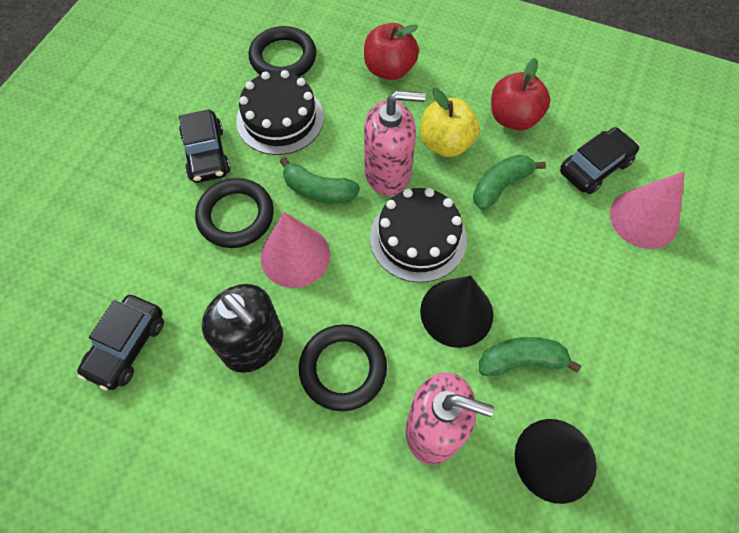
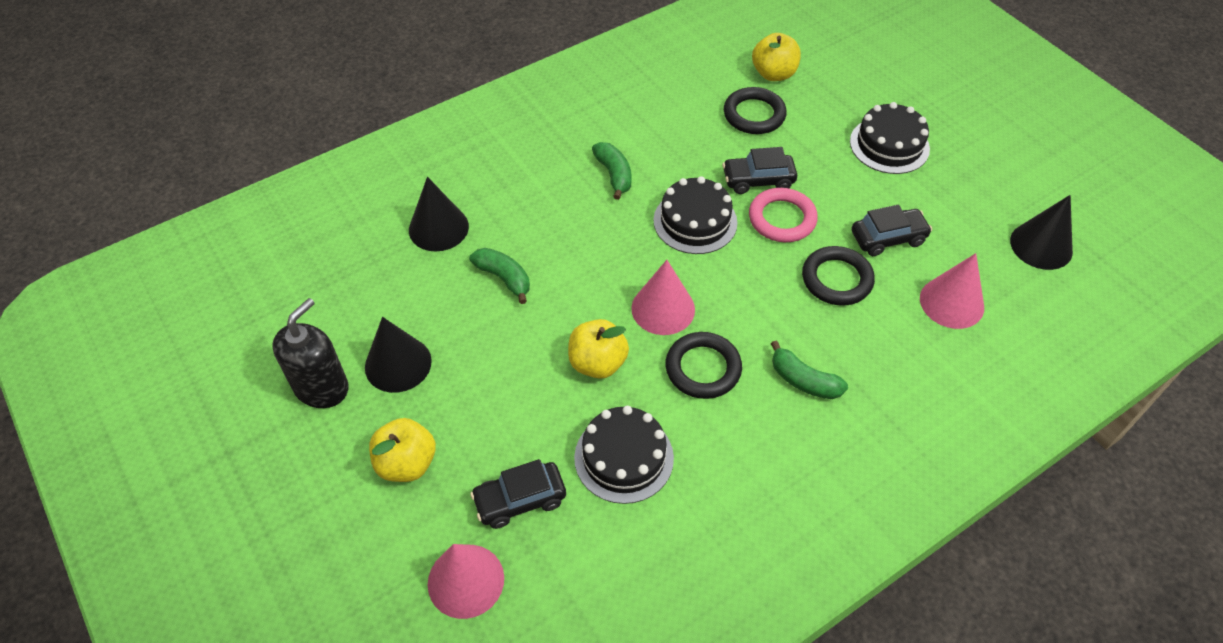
black cake: [236,70,324,155] [370,188,467,283] = 2 -> [574,406,674,504] [653,176,737,254] [850,102,930,174] = 3
black cone: [420,276,493,348] [515,419,597,504] = 2 -> [365,317,432,393] [409,177,469,251] [1010,195,1073,270] = 3
pink cone: [261,212,330,288] [610,171,685,249] = 2 -> [428,544,504,619] [631,260,695,335] [920,253,984,329] = 3
pink ring: none = 0 -> [749,188,818,242] = 1
pink soap dispenser: [364,91,425,196] [406,372,494,465] = 2 -> none = 0
red apple: [364,23,419,80] [491,58,551,130] = 2 -> none = 0
yellow apple: [420,88,480,157] = 1 -> [369,418,436,482] [568,319,629,379] [752,33,801,81] = 3

